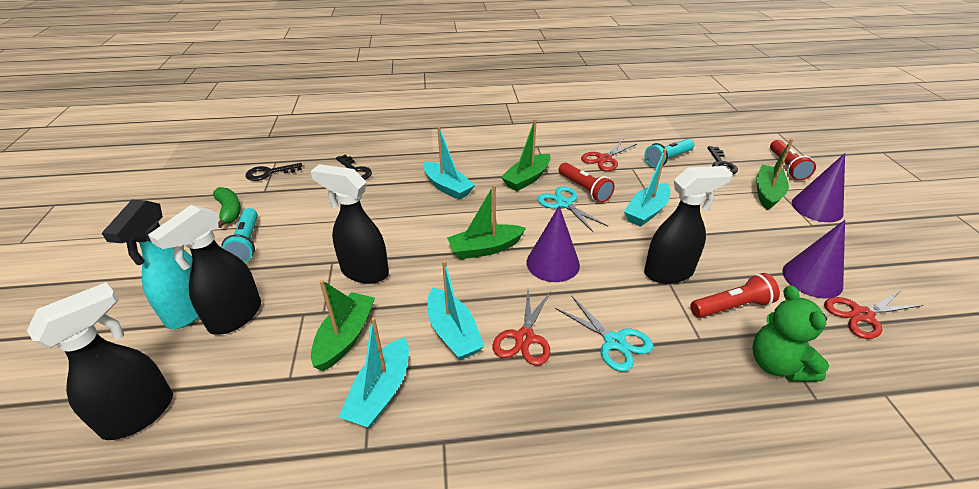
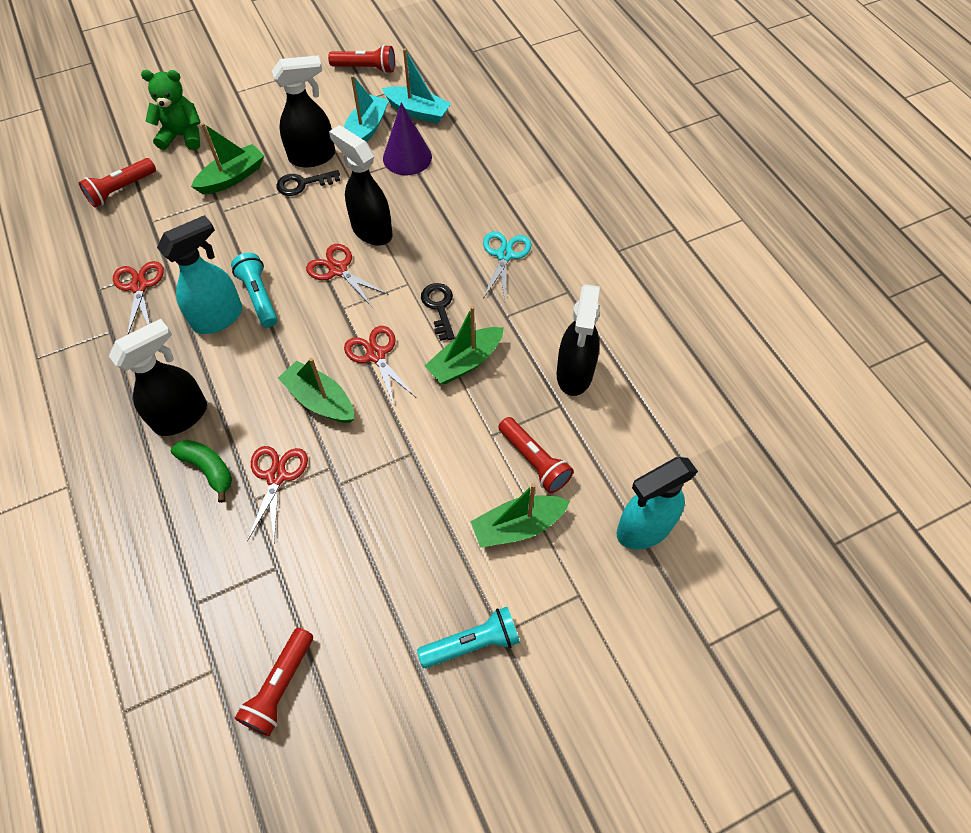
black key: [245,163,302,181] [336,155,372,180] [708,146,738,175] = 3 -> [276,170,340,196] [421,283,455,341] = 2
purple cone: [526,206,580,282] [782,220,845,299] [792,153,845,222] = 3 -> [383,103,432,175] = 1
red flashlight: [558,162,615,203] [691,273,780,318] [770,140,816,181] = 3 -> [78,158,156,208] [235,628,313,736] [328,45,395,74] [498,417,574,493] = 4
red scissors: [492,291,551,366] [581,140,637,171] [824,290,924,339] = 3 -> [113,261,164,335] [247,446,308,542] [306,244,389,308] [344,326,415,406] = 4
turquoise boat: [339,317,409,427] [423,127,475,200] [428,260,485,360] [624,149,671,227] = 4 -> [344,75,389,142] [382,48,451,124] = 2
turquoise scissors: [538,186,608,232] [555,295,653,372] = 2 -> [483,231,531,299] = 1
turquoise spray bottle: [102,200,199,329] = 1 -> [157,215,242,334] [617,457,698,550] = 2

